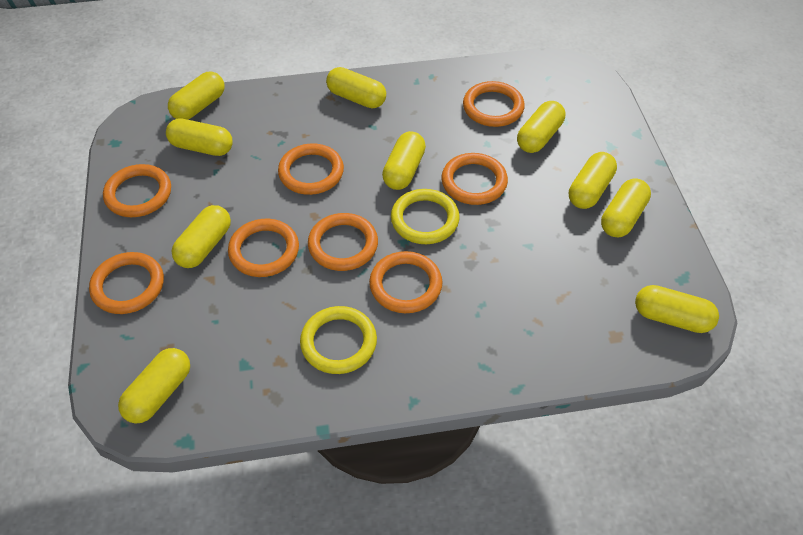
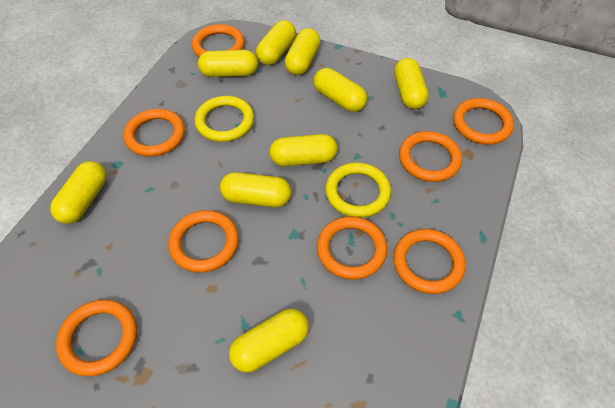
yellow capsule: [118,348,190,424] [166,118,233,156] [168,72,225,120] [171,205,231,268] [326,67,386,108] [382,131,426,190] [517,101,565,153] [569,152,617,209] [601,178,651,237] [635,285,719,333] = 10 -> [50,161,106,224] [198,50,258,77] [220,172,291,207] [229,309,309,373] [256,20,296,65] [270,134,337,166] [285,28,320,75] [314,68,367,112] [394,58,428,109] = 9

